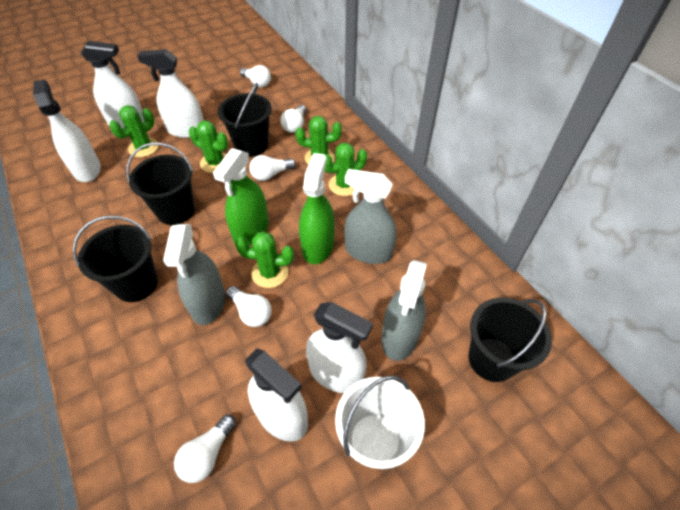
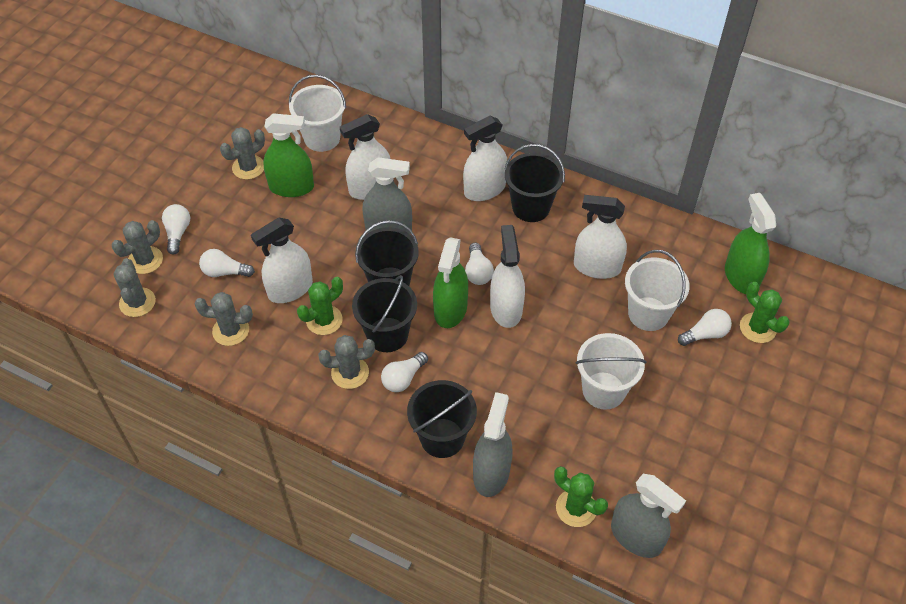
green cactus: [110,105,159,157] [189,120,228,173] [235,231,294,288] [295,116,342,165] [325,143,367,196] = 5 -> [297,277,343,335] [554,466,608,527] [740,282,790,343] = 3
green spray bottle: [213,148,269,246] [299,153,334,264] = 2 -> [263,113,314,197] [433,237,468,328] [725,193,776,294] = 3
grey cactus: none = 0 -> [112,220,163,274] [114,258,156,317] [195,292,253,346] [220,127,265,180] [318,335,375,389] = 5
white bucket: [335,375,425,469] = 1 -> [289,75,346,152] [576,333,646,410] [625,250,690,331] = 3

